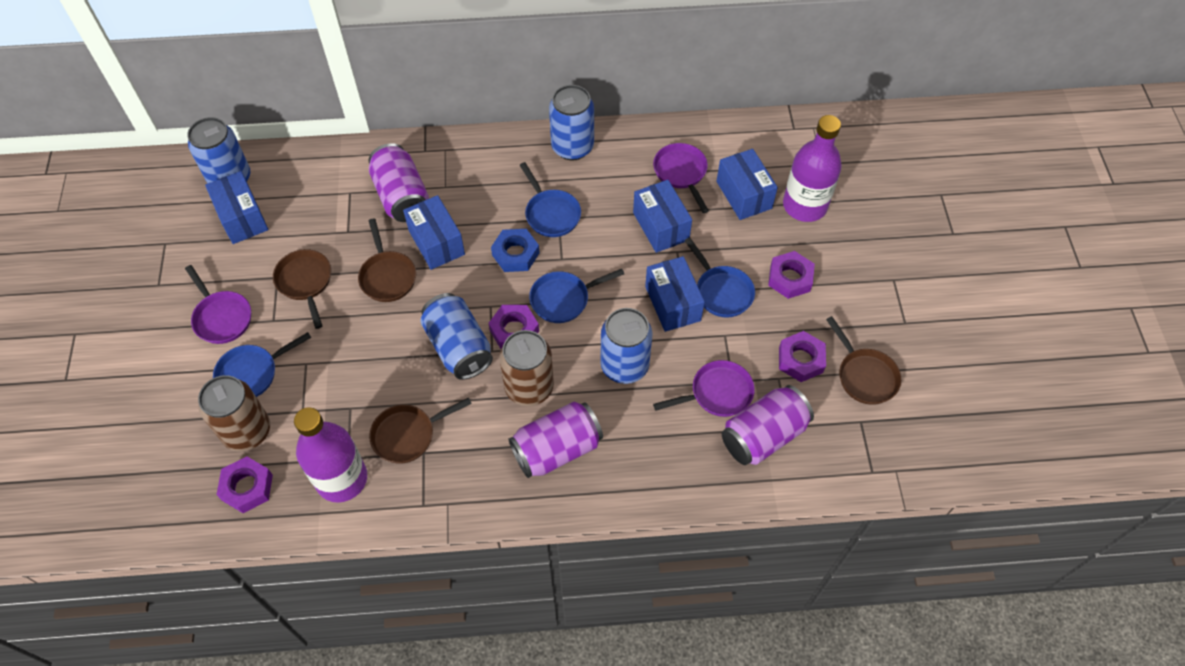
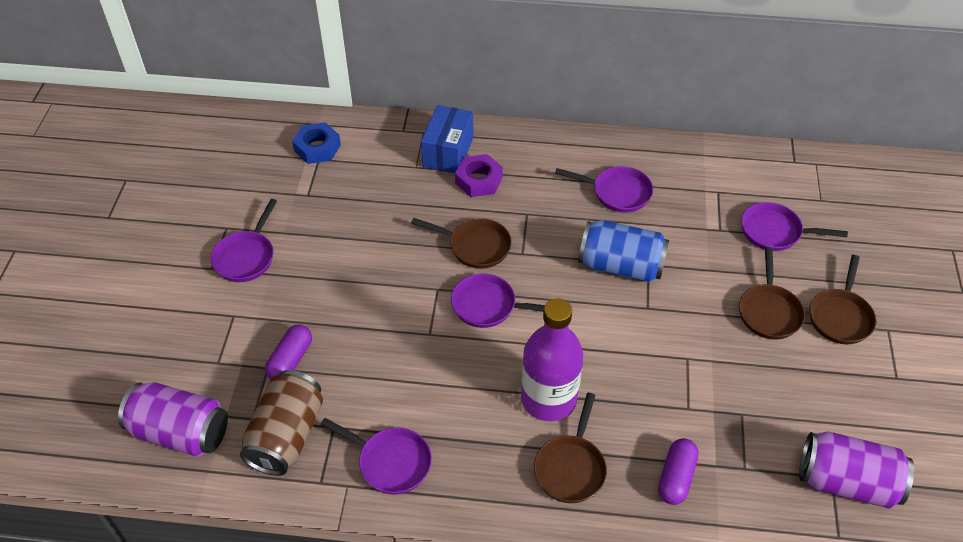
blue box: [205,171,268,244] [403,195,465,270] [633,180,692,253] [645,256,705,332] [716,149,778,220] = 5 -> [421,105,473,174] = 1
blue can: [187,117,250,184] [420,293,493,380] [549,85,594,161] [600,308,652,384] = 4 -> [578,220,669,283] = 1
blue pan: [213,332,311,397] [520,162,581,237] [529,269,624,323] [684,237,755,318] = 4 -> none = 0
brown can: [198,375,270,451] [499,330,554,406] = 2 -> [240,370,323,476] = 1
purple bottle: [294,407,367,503] [783,115,842,222] = 2 -> [521,298,583,421] = 1
purple can: [369,143,429,222] [508,402,603,478] [722,385,814,465] = 3 -> [118,382,228,457] [799,431,914,508] = 2
purple capsule: none = 0 -> [265,325,312,379] [658,438,699,505] = 2
purple nut: [216,457,273,513] [488,305,539,349] [768,251,815,299] [779,331,826,382] = 4 -> [455,154,503,197] = 1
purple pan: [185,265,251,344] [653,143,709,213] [653,360,755,417] = 3 -> [211,199,277,282] [320,418,432,495] [451,274,545,328] [555,166,653,213] [741,202,848,251] = 5

